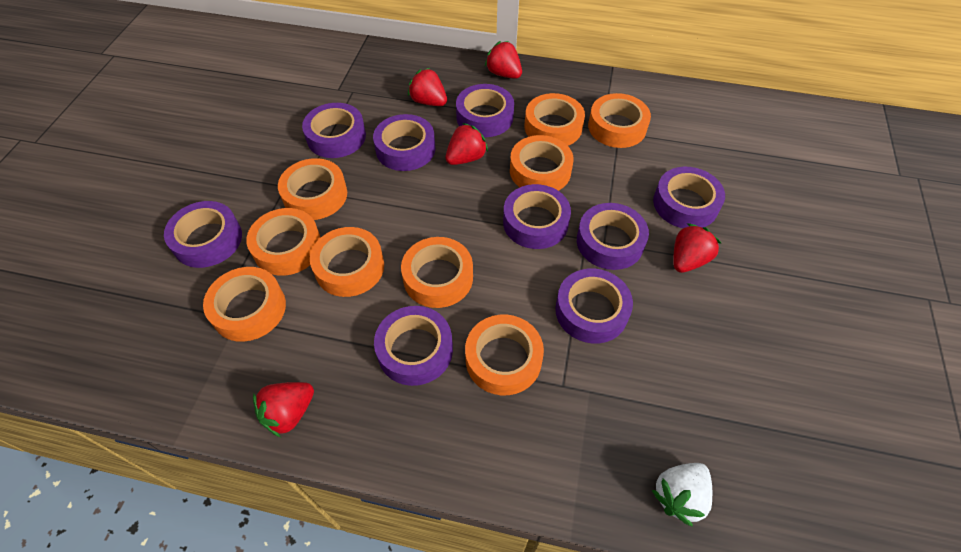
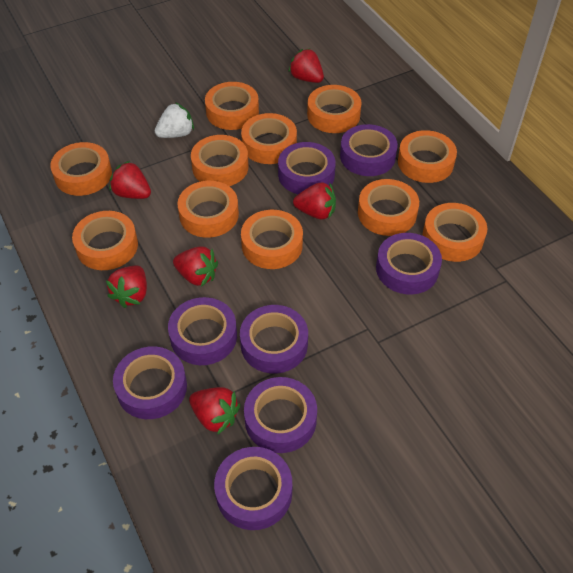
orange tape: [203,267,286,342] [246,208,321,276] [278,158,347,220] [310,227,384,297] [401,237,473,308] [465,315,544,395] [510,135,574,191] [525,93,585,146] [588,93,651,148] = 9 -> [50,142,112,196] [72,211,138,270] [177,181,239,238] [191,135,249,186] [205,82,259,130] [241,113,297,164] [241,210,303,269] [307,85,362,133] [358,179,419,236] [398,130,457,183] [422,203,487,262] = 11
purple tape: [164,201,242,268] [302,103,366,158] [373,114,436,171] [374,306,453,386] [456,84,514,137] [503,184,571,249] [555,268,633,344] [577,203,649,270] [653,167,725,228] = 9 -> [113,346,187,419] [168,297,237,365] [214,447,292,530] [240,305,308,374] [244,377,317,453] [278,142,336,194] [340,124,398,176] [376,233,442,295] = 8
red strawberry: [253,382,314,437] [408,68,447,106] [445,123,488,165] [485,41,522,79] [673,223,721,273] = 5 -> [106,266,147,308] [109,161,151,199] [173,247,218,287] [189,387,240,434] [288,48,324,83] [293,182,336,219] = 6

